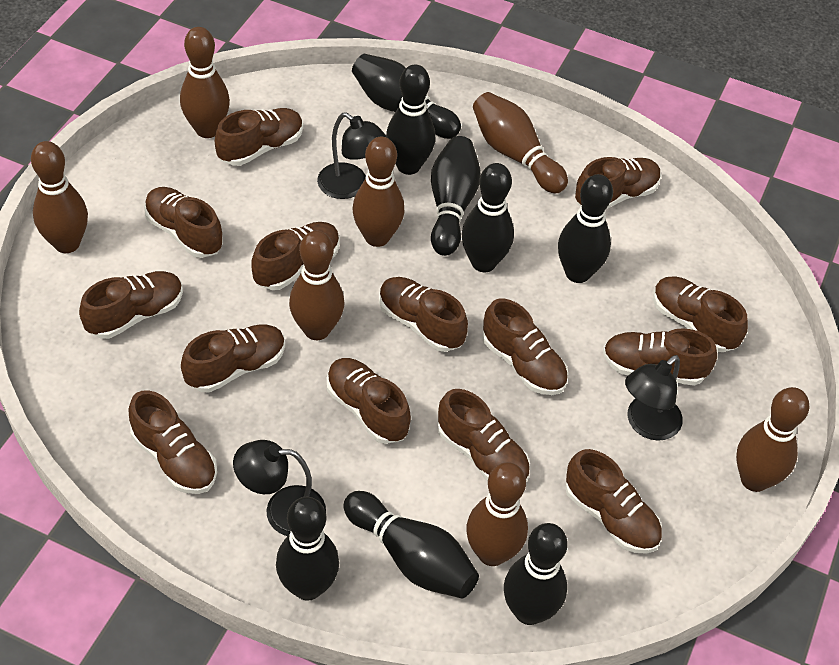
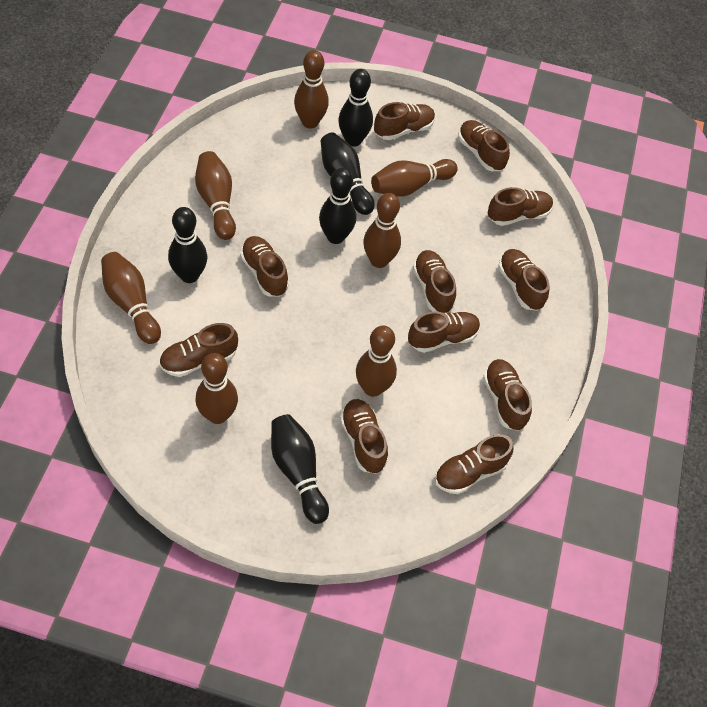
black bowling pin: [276,497,339,601] [343,491,479,598] [352,54,461,139] [386,64,435,175] [431,136,481,256] [461,163,514,272] [504,523,568,625] [558,174,613,283] = 8 -> [168,207,207,283] [271,414,329,524] [319,168,356,244] [321,132,375,215] [338,69,373,147] = 5
black lamp: [233,440,326,536] [317,113,388,199] [625,355,683,441] = 3 -> none = 0
brown shoe: [79,271,183,339] [128,390,217,494] [144,187,223,258] [181,324,285,393] [215,108,303,166] [251,222,340,290] [327,358,411,444] [379,277,468,352] [438,389,530,482] [482,299,568,395] [565,449,662,554] [575,157,661,209] [603,328,717,386] [653,276,748,352] = 14 -> [159,323,238,377] [240,236,289,297] [340,399,388,474] [374,102,435,140] [408,312,480,353] [413,250,456,312] [435,434,514,494] [458,120,510,171] [483,359,532,431] [488,187,553,226] [498,249,549,311] = 11

